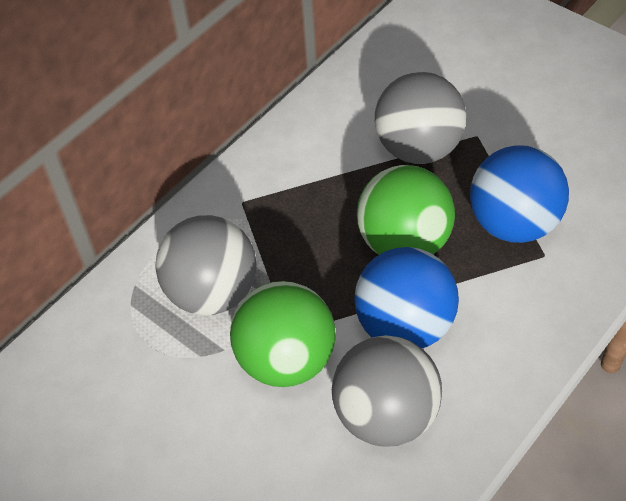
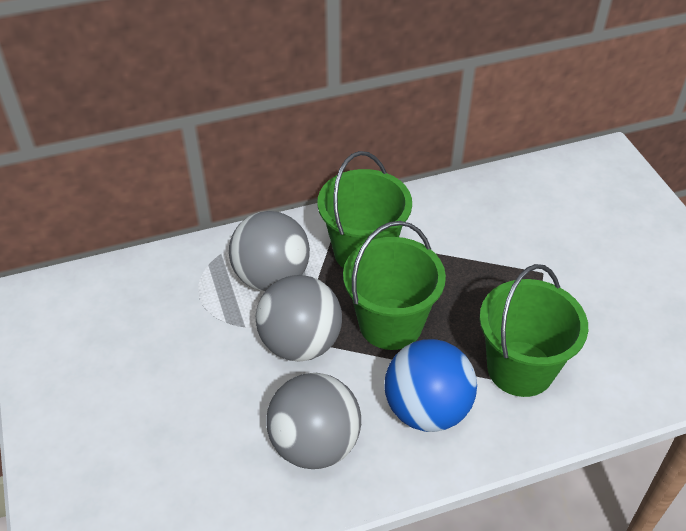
blue ball: [354,247,459,348] [470,145,569,243] = 2 -> [385,339,477,432] = 1
green ball: [230,281,336,387] [357,165,455,255] = 2 -> none = 0
green bucket: none = 0 -> [318,151,412,268] [343,221,446,350] [480,264,588,397] = 3

